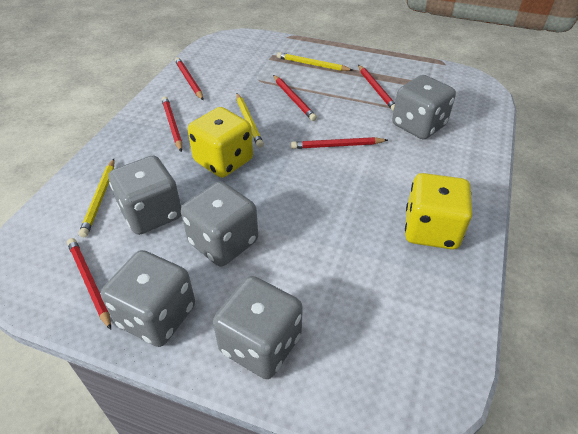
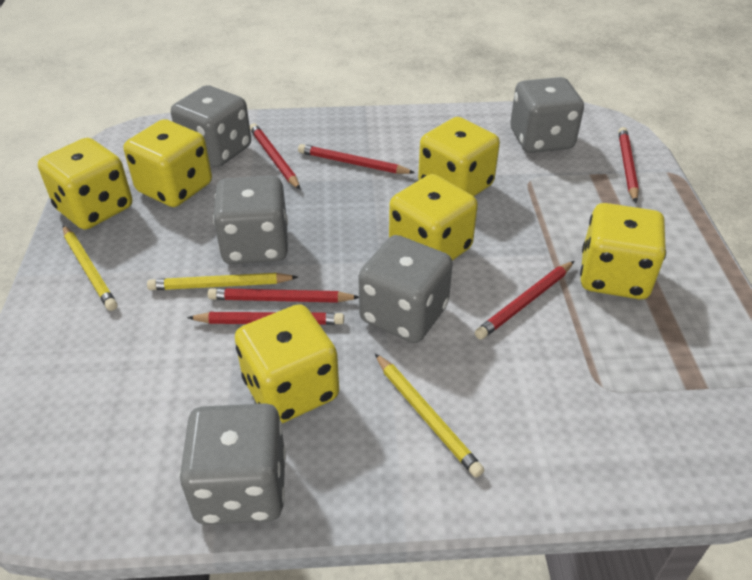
yellow dice: [188,107,253,178] [405,173,472,250] = 2 -> [38,138,132,230] [124,119,212,207] [235,304,339,423] [389,174,478,261] [418,117,500,196] [580,203,666,299] = 6

